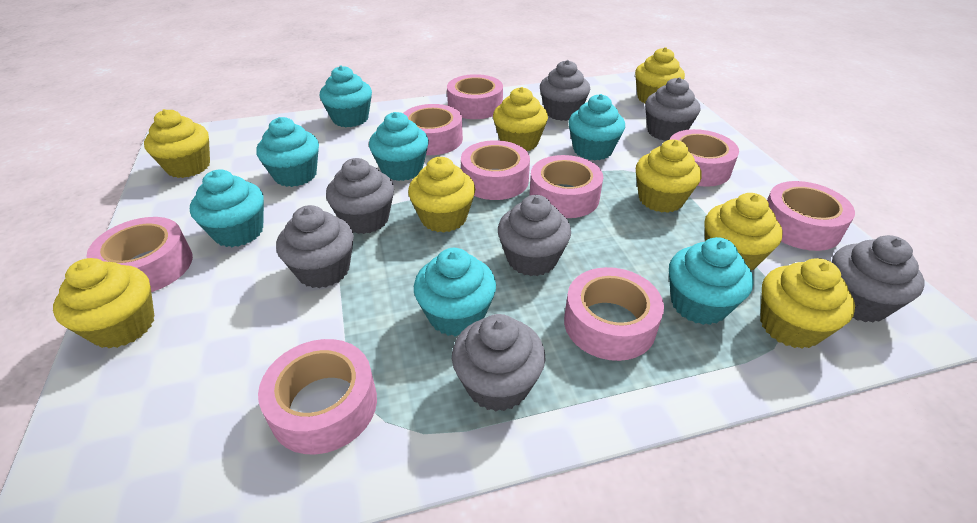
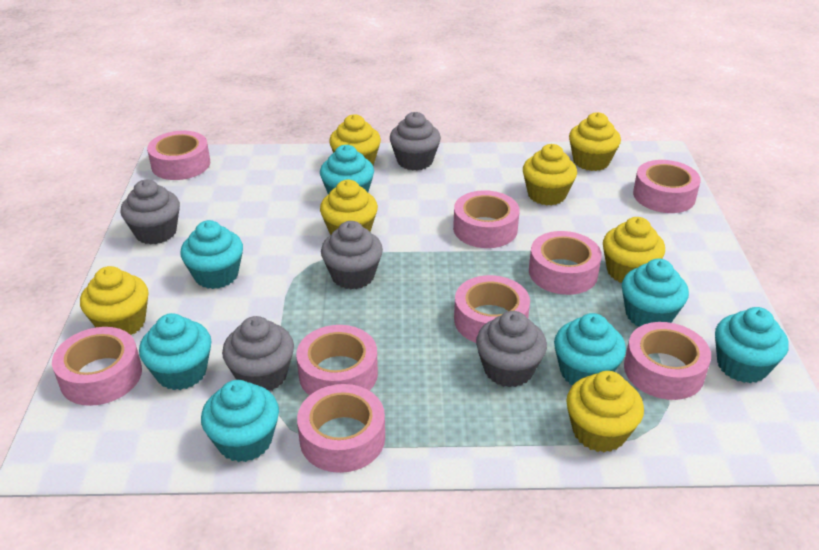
grey cupcake: [276,205,354,288] [326,158,394,234] [452,314,546,412] [498,195,571,276] [540,60,590,121] [645,77,700,141] [832,235,924,322] = 7 -> [120,180,180,245] [222,316,294,391] [321,221,383,289] [390,112,441,170] [476,311,547,388] = 5
yellow cupcake: [53,258,154,348] [144,109,210,178] [408,157,475,233] [493,87,548,151] [635,47,685,104] [636,140,702,213] [705,193,783,270] [760,258,855,349] = 8 -> [80,266,148,335] [320,180,378,235] [329,114,381,165] [523,144,577,205] [566,371,644,452] [569,112,621,171] [603,217,665,283] = 7

